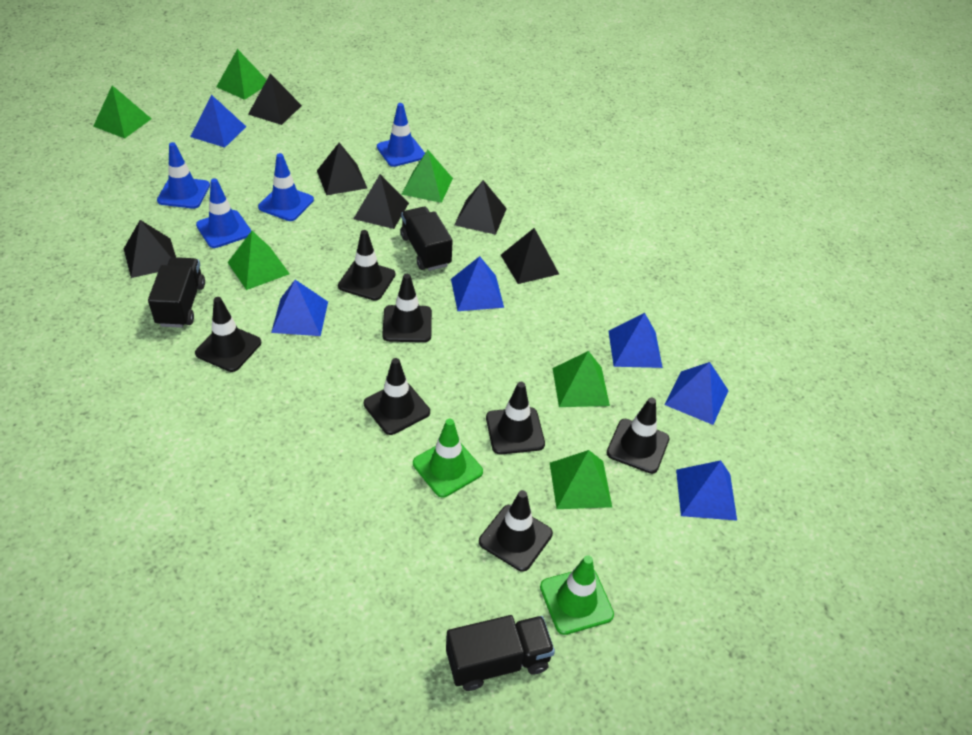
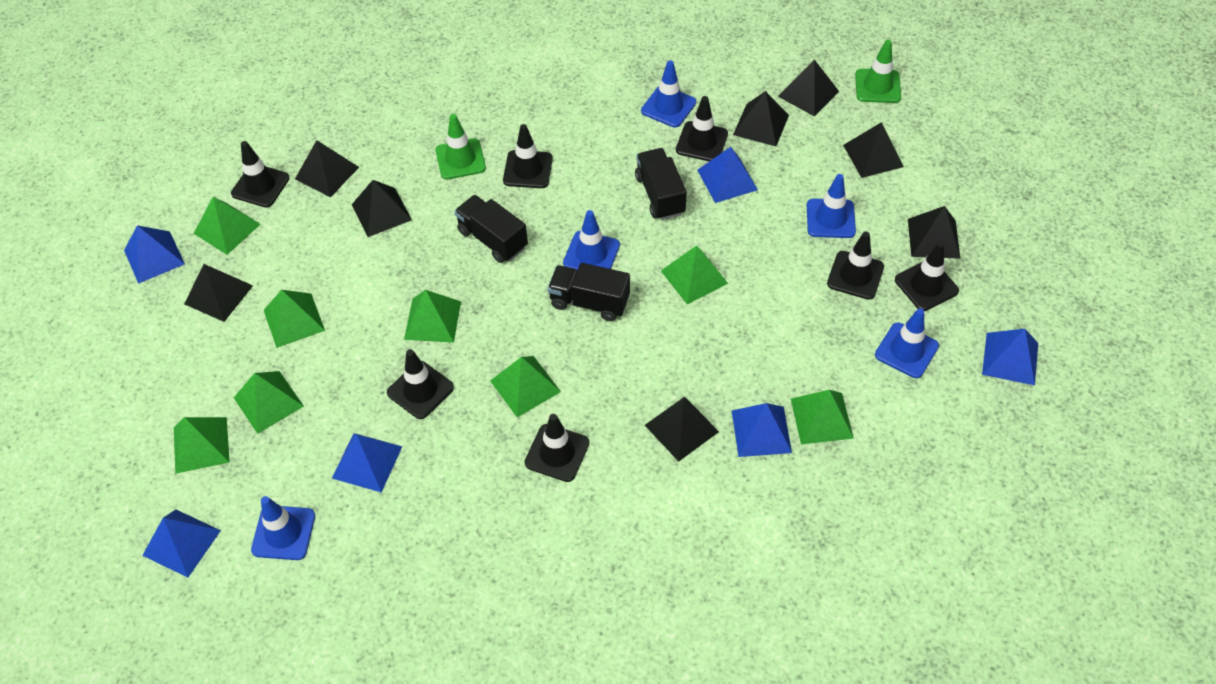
black pyramid: [124,220,176,278] [248,73,302,125] [317,143,367,195] [353,174,409,229] [454,180,507,235] [501,228,559,284] = 6 -> [184,264,253,322] [295,140,359,197] [352,180,412,237] [645,397,719,462] [733,91,789,146] [778,59,839,117] [843,122,904,178] [908,206,960,259] = 8
blue traffic cone: [157,142,210,209] [196,178,251,248] [258,153,314,221] [377,103,425,167] = 4 -> [251,496,315,560] [563,210,620,270] [641,60,696,127] [807,174,856,238] [875,308,939,378] = 5
green pyramid: [93,85,151,138] [216,49,267,100] [227,231,290,290] [401,150,453,203] [550,450,612,509] [553,351,610,407] = 6 -> [174,417,230,474] [193,197,260,255] [234,371,304,434] [264,290,325,348] [404,290,461,343] [490,356,561,417] [661,245,728,305] [791,390,854,444] = 8

